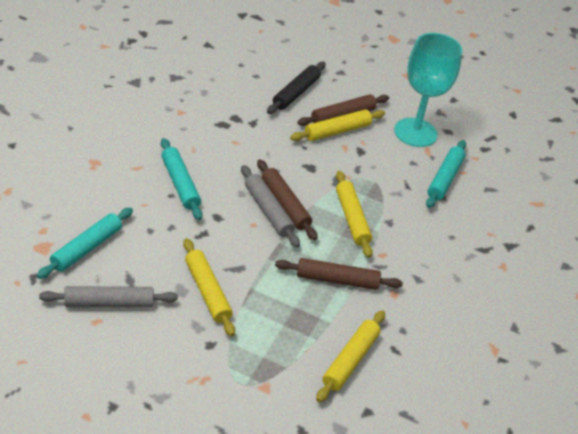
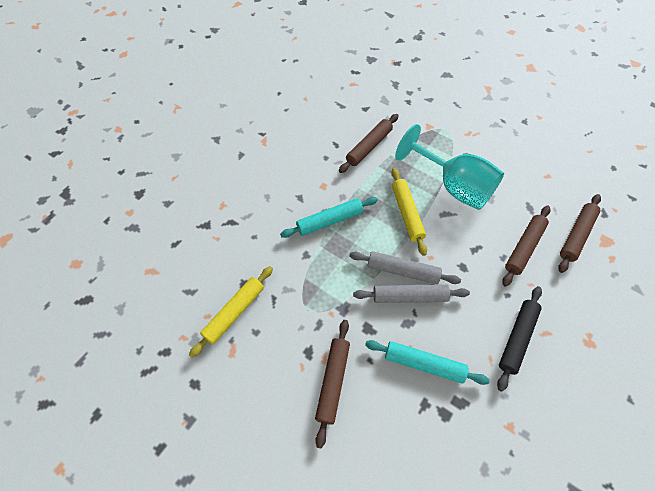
brown rolling pin: [257,159,318,240] [275,258,403,290] [297,94,389,126] = 3 -> [315,320,350,448] [339,114,399,173] [502,206,550,286] [558,194,601,273] = 4
turquoise rolling pin: [37,208,133,279] [161,138,203,220] [426,140,466,208] = 3 -> [280,197,378,238] [365,340,490,385] = 2
yellow rolling pin: [183,238,235,337] [290,110,385,141] [316,310,385,402] [336,171,373,258] = 4 -> [189,266,273,358] [391,168,427,256] = 2

